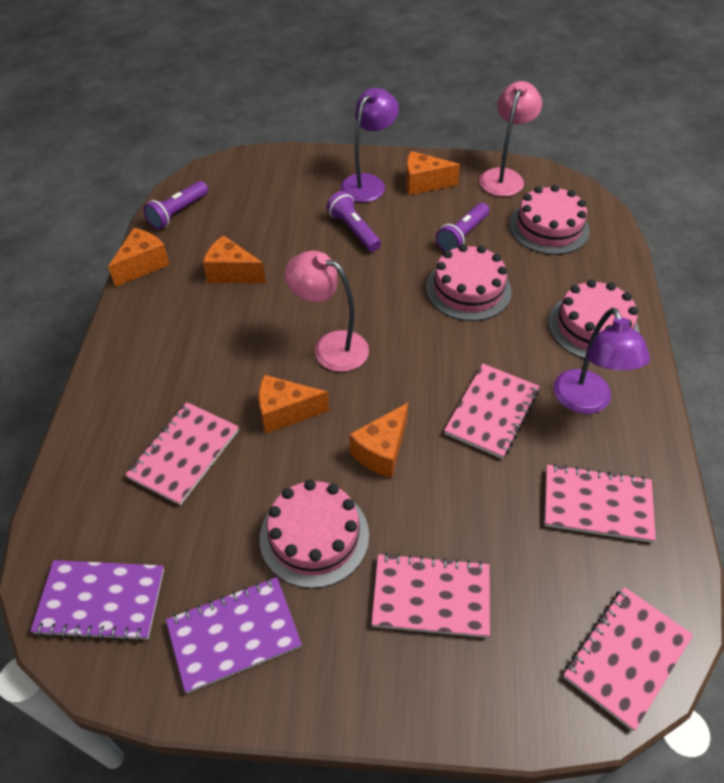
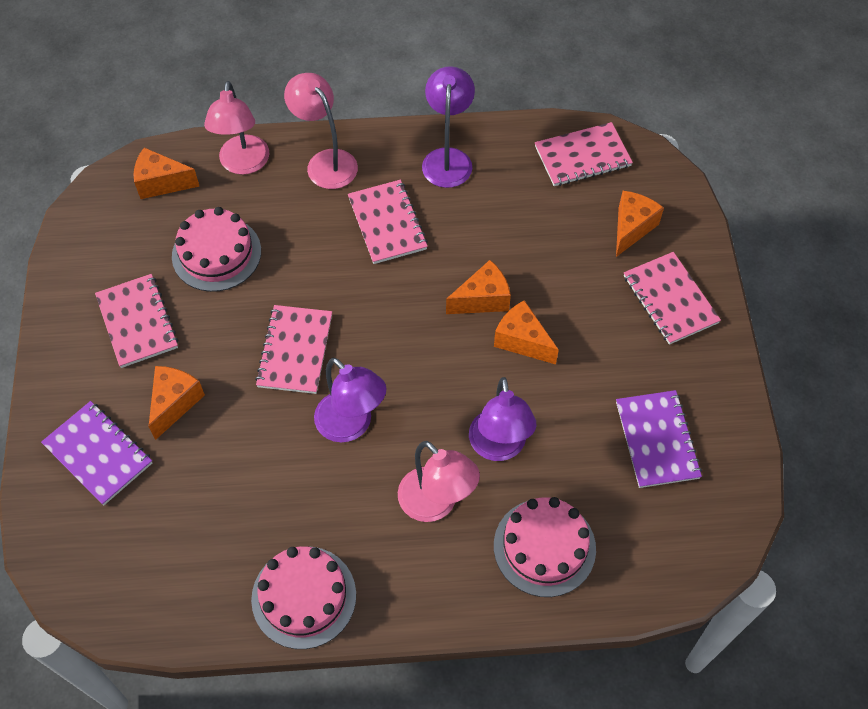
pink cake: [260,479,369,588] [426,244,512,321] [509,185,590,255] [548,280,639,359] = 4 -> [172,207,261,292] [251,546,356,649] [494,497,596,597] = 3
pink lamp: [285,251,369,372] [479,81,542,196] = 2 -> [204,81,269,175] [284,73,358,189] [398,441,480,522] = 3
purple flashlight: [143,181,208,229] [326,191,381,252] [436,203,489,252] = 3 -> none = 0
purple lamp: [340,88,399,203] [554,308,650,414] = 2 -> [314,357,386,442] [422,66,475,188] [469,377,537,461] = 3

